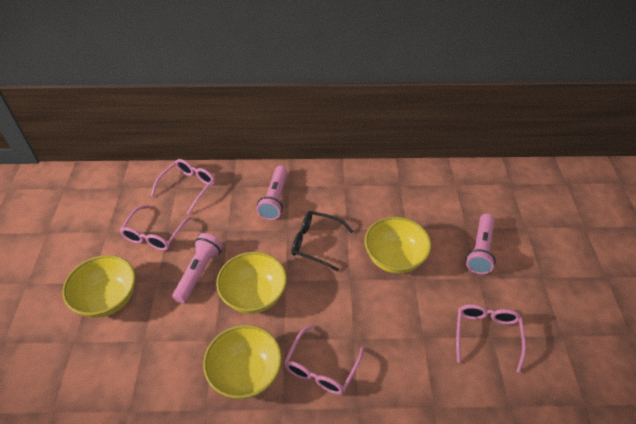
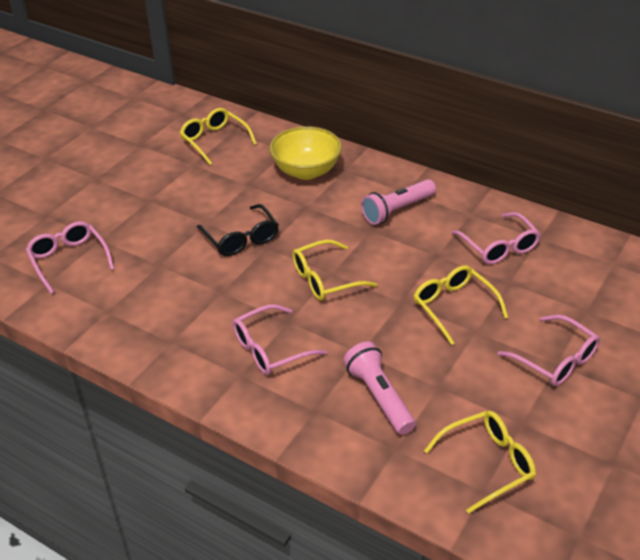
pink flashlight: [172,233,223,303] [256,166,288,220] [466,214,496,274] = 3 -> [343,341,416,435] [361,179,436,225] = 2
yellow bowl: [62,255,136,318] [203,325,282,399] [216,252,287,314] [365,217,431,274] = 4 -> [270,126,342,180] = 1
yellow glasses: none = 0 -> [180,108,257,166] [292,239,377,301] [414,265,508,345] [424,411,536,513] = 4

